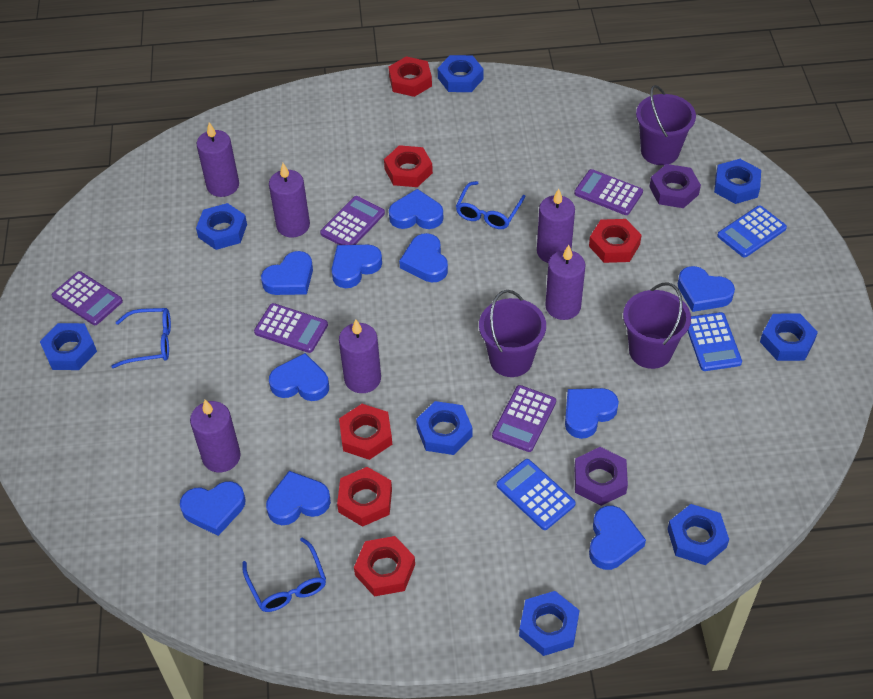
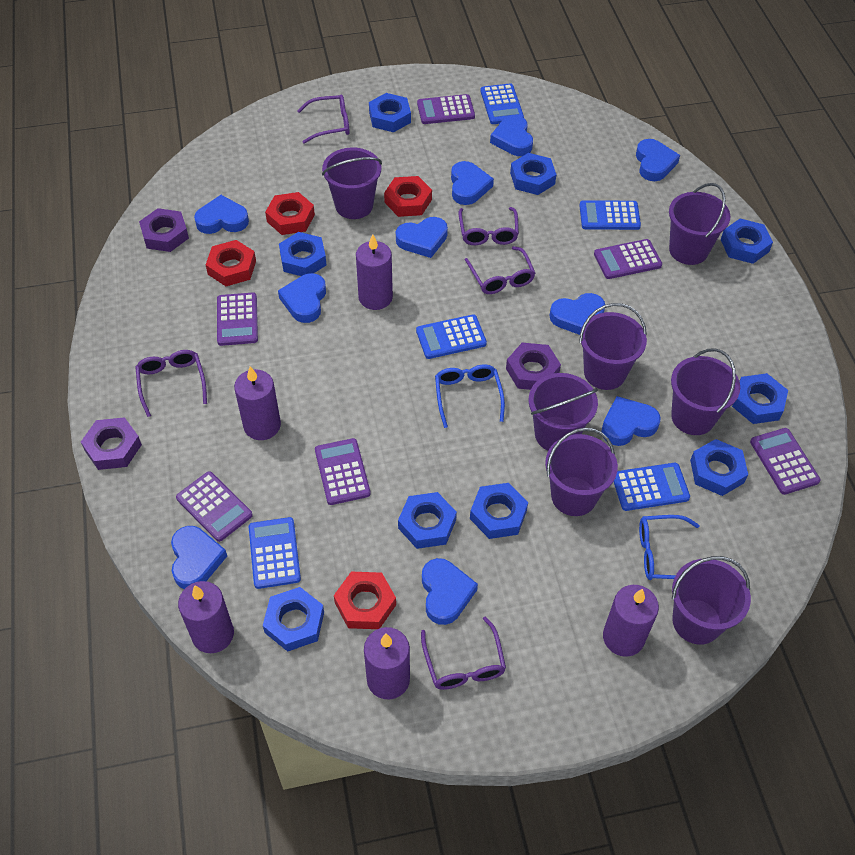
blue calculator: [497,459,576,530] [688,312,742,371] [717,205,787,257] = 3 -> [249,517,301,589] [416,314,487,359] [480,84,524,124] [579,200,641,230] [614,463,690,511] = 5
blue glasses: [111,308,171,368] [242,537,326,612] [456,181,526,229] = 3 -> [435,364,505,428] [639,515,700,580] = 2
blue nut: [40,323,97,370] [196,203,247,250] [416,401,473,455] [438,55,484,92] [519,591,580,656] [667,504,729,565] [714,159,761,204] [760,313,818,361] = 8 -> [263,587,324,652] [279,232,326,276] [369,93,411,132] [398,492,457,549] [470,483,528,539] [510,153,556,195] [690,439,748,496] [721,219,773,264] [732,373,788,424] = 9
purple bucket: [479,290,546,377] [623,282,691,369] [636,85,696,165] = 3 -> [322,147,382,219] [529,373,598,451] [545,428,618,516] [579,303,647,390] [669,183,730,265] [671,348,740,435] [672,556,751,645] = 7
purple calculator: [52,271,123,325] [254,303,328,353] [320,196,385,245] [492,385,556,452] [574,169,643,215] = 5 -> [176,471,253,542] [217,293,258,346] [315,438,371,505] [417,94,475,124] [594,239,662,279] [750,428,821,495] = 6
purple candle: [190,400,241,472] [197,122,239,197] [269,163,310,237] [339,319,381,393] [537,189,575,263] [545,245,586,320] = 6 -> [178,581,234,653] [234,366,281,440] [356,234,393,310] [364,627,410,700] [603,585,659,657] = 5
purple glasses: none = 0 -> [135,350,207,417] [297,95,350,144] [421,616,506,690] [459,207,519,245] [465,246,535,294] = 5
purple nut: [574,447,628,506] [649,164,701,208] = 2 -> [81,417,142,470] [139,208,189,252] [506,343,561,390] = 3
red nut: [337,467,392,527] [339,404,392,460] [354,536,415,597] [384,145,433,187] [388,56,432,97] [589,219,642,263] = 6 -> [206,240,256,286] [265,192,315,235] [334,572,396,629] [384,176,432,217] = 4

